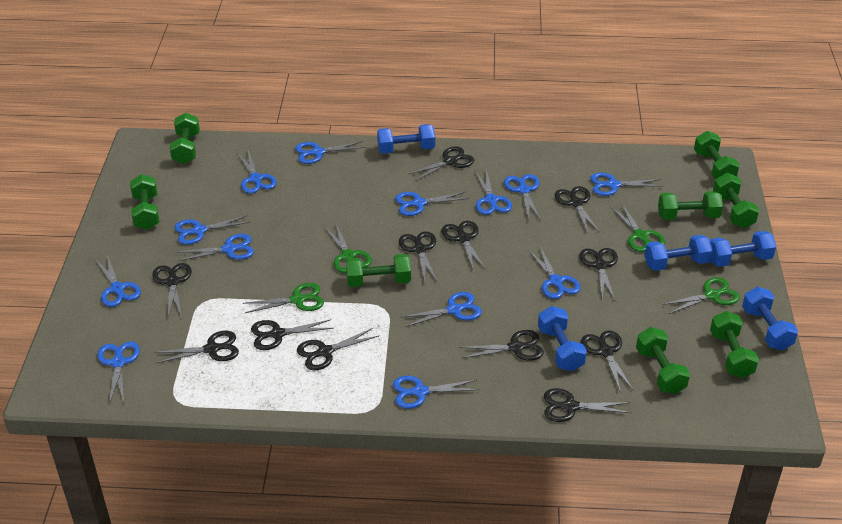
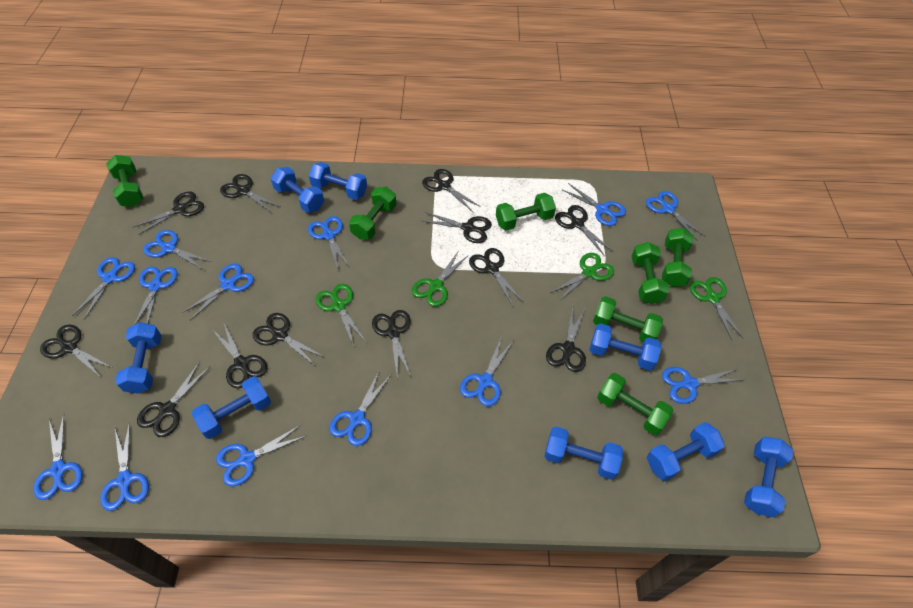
blue dumbbell: [377,124,435,154] [538,306,587,371] [644,235,713,271] [710,231,776,267] [742,287,798,351] = 5 -> [115,322,162,394] [192,376,271,439] [271,167,324,213] [308,162,367,200] [544,427,623,480] [590,323,661,370] [647,422,725,481] [744,437,793,517] = 8
green dumbbell: [130,174,159,230] [170,113,200,164] [346,254,411,287] [636,327,690,394] [658,191,723,220] [694,131,739,179] [710,311,759,378] [713,173,759,228] = 8 -> [106,155,144,207] [349,187,397,240] [496,193,556,230] [593,296,663,342] [597,373,673,435] [632,242,669,304] [662,228,694,287] = 7

